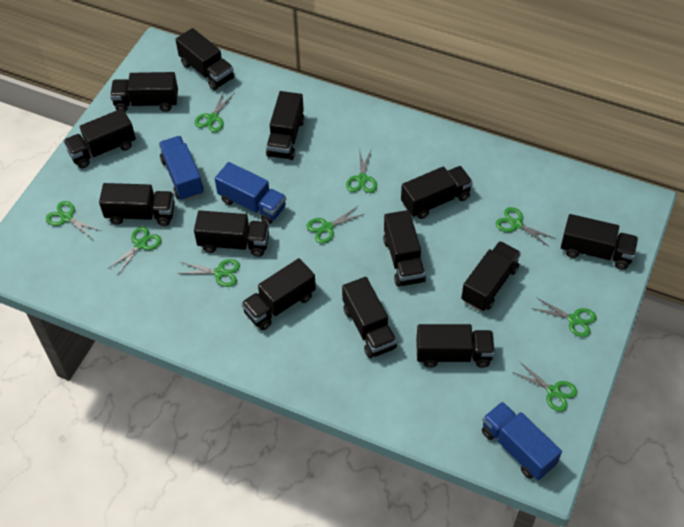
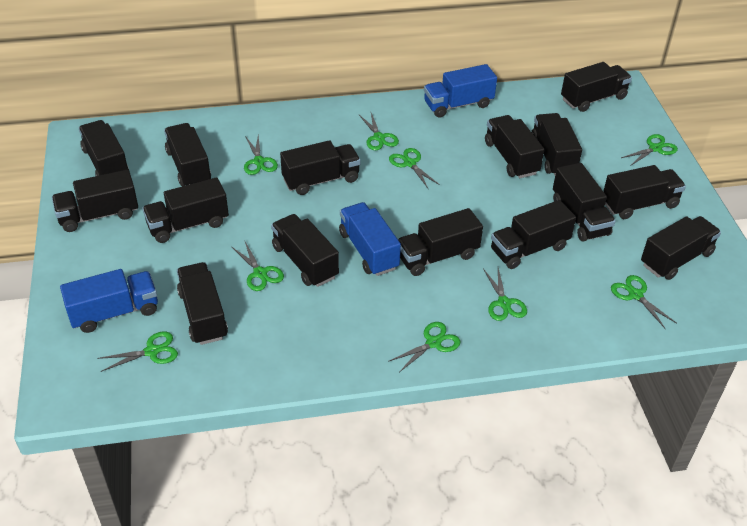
black truck: [63,109,136,168] [99,183,175,226] [110,72,178,112] [175,28,234,91] [194,210,269,257] [241,258,316,330] [266,91,304,160] [342,277,397,358] [383,210,426,287] [401,166,473,219] [416,324,495,368] [461,241,521,311] [561,214,638,270] = 13 -> [52,170,138,232] [79,120,129,176] [142,177,229,243] [164,123,211,186] [177,262,228,345] [271,214,339,287] [280,140,361,195] [398,208,483,276] [485,115,544,178] [491,200,576,269] [531,113,582,175] [553,163,616,242] [561,62,632,112] [603,165,686,219] [641,216,721,280] = 15

